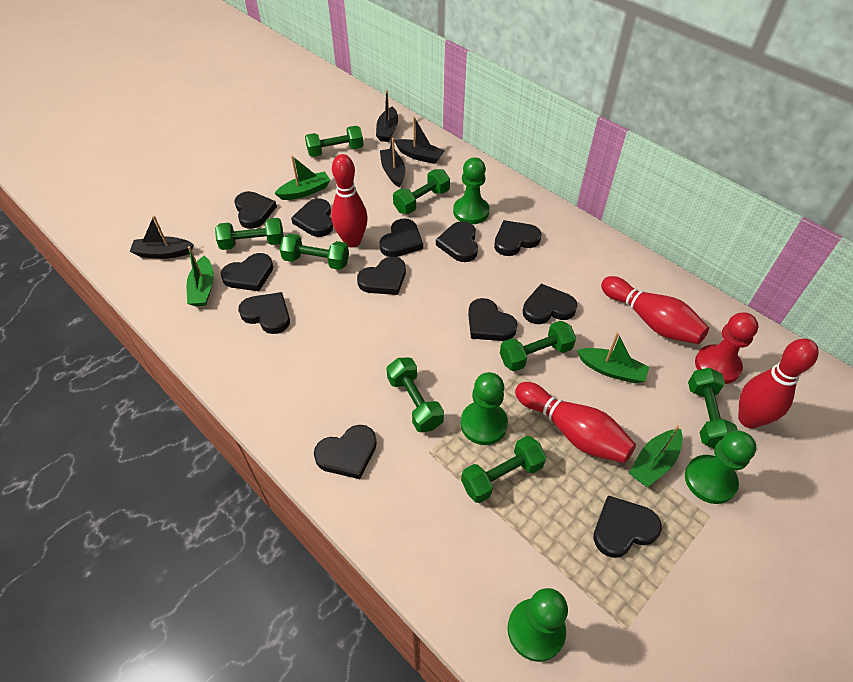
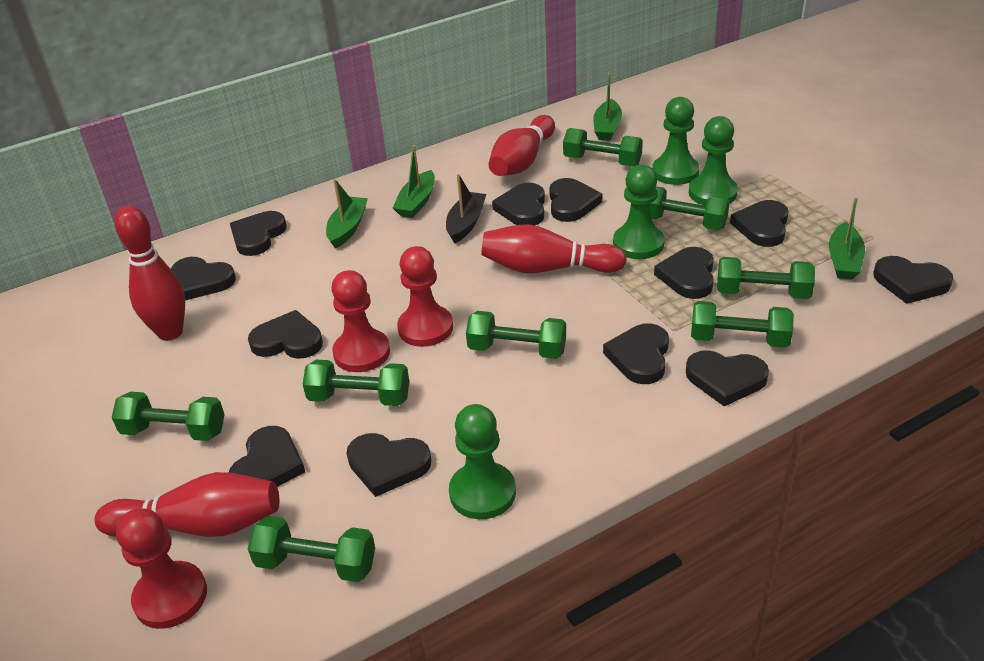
black boat: [130,215,194,259] [376,90,398,142] [380,138,405,188] [394,117,445,164] = 4 -> [446,174,486,244] = 1
red pawn: [695,312,759,384] = 1 -> [116,508,207,629] [331,270,390,372] [397,246,453,347] = 3

